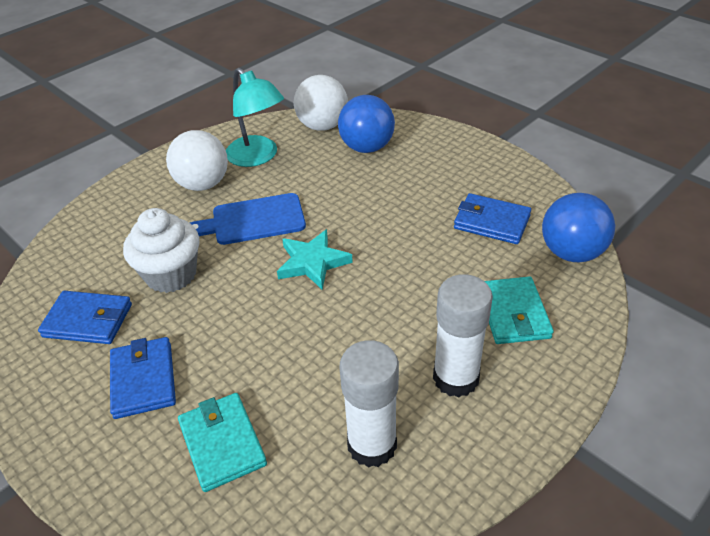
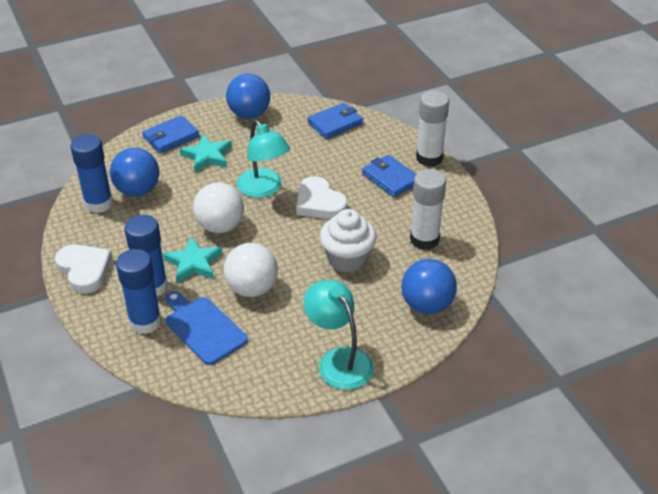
blue ball: [338,95,395,153] [542,193,615,262] = 2 -> [110,148,159,197] [226,74,270,119] [401,259,457,314] = 3
blue glue stick: none = 0 -> [70,134,113,213] [116,249,162,334] [124,215,168,296] = 3
turquoise lamp: [226,68,284,167] = 1 -> [237,120,290,198] [303,280,373,390] = 2
turquoise star: [277,229,353,290] = 1 -> [163,237,222,283] [180,134,232,172] = 2
turquoise wallet: [178,393,267,492] [485,276,554,344] = 2 -> none = 0
white heart: none = 0 -> [55,245,112,294] [296,176,347,220] = 2

